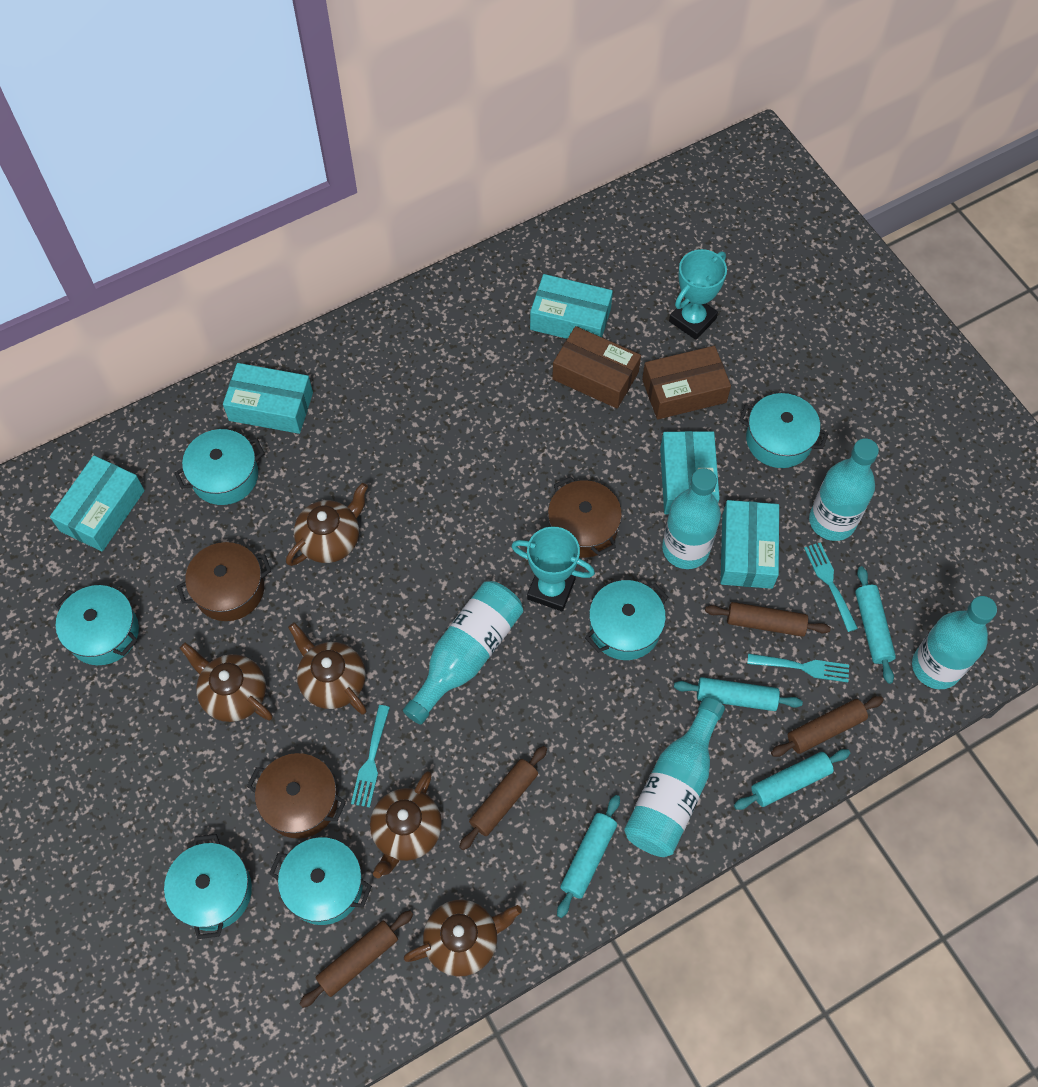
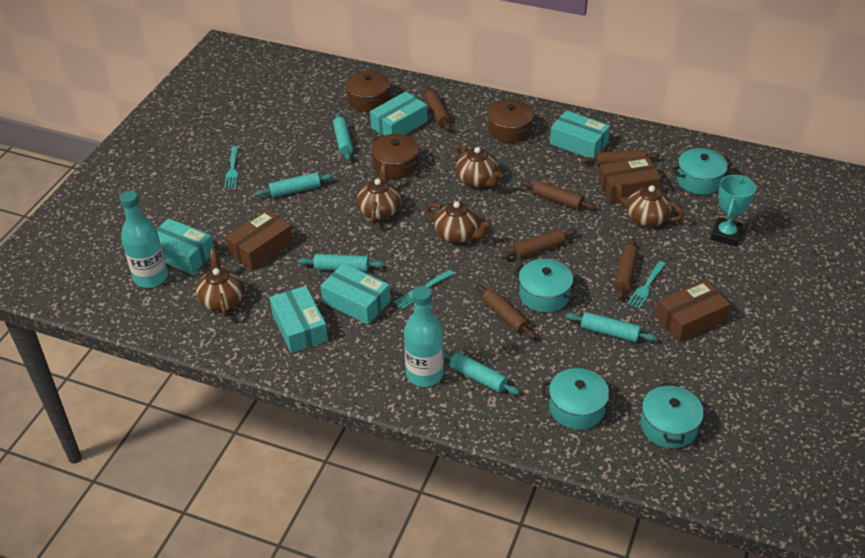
brown box: [552,326,641,408] [642,346,731,419] = 2 -> [226,210,293,270] [598,157,661,203] [656,280,731,342] = 3
brown rolling pin: [299,910,413,1008] [459,746,547,850] [705,602,831,637] [771,696,884,757] = 4 -> [424,87,451,131] [476,284,536,339] [501,229,577,259] [521,180,596,210] [581,149,660,167] [614,238,638,300] = 6
turquoise bottle: [403,581,523,725] [624,697,725,857] [662,468,721,569] [809,438,879,541] [912,596,997,689] = 5 -> [120,191,168,288] [404,286,444,387] = 2
turquoise pot: [55,585,139,665] [164,834,252,939] [175,429,265,505] [269,837,372,925] [585,580,668,660] [739,393,829,468] = 6 -> [513,259,579,313] [541,368,616,430] [641,383,704,449] [672,148,733,195] = 4
turquoise rolling pin: [557,795,620,918] [674,677,803,711] [734,749,850,810] [855,566,896,684] = 4 -> [255,172,334,198] [298,254,385,272] [333,113,353,161] [444,350,520,395] [566,312,657,342] = 5
turquoise trophy: [511,527,595,611] [669,249,727,340] = 2 -> [711,175,756,246] = 1

